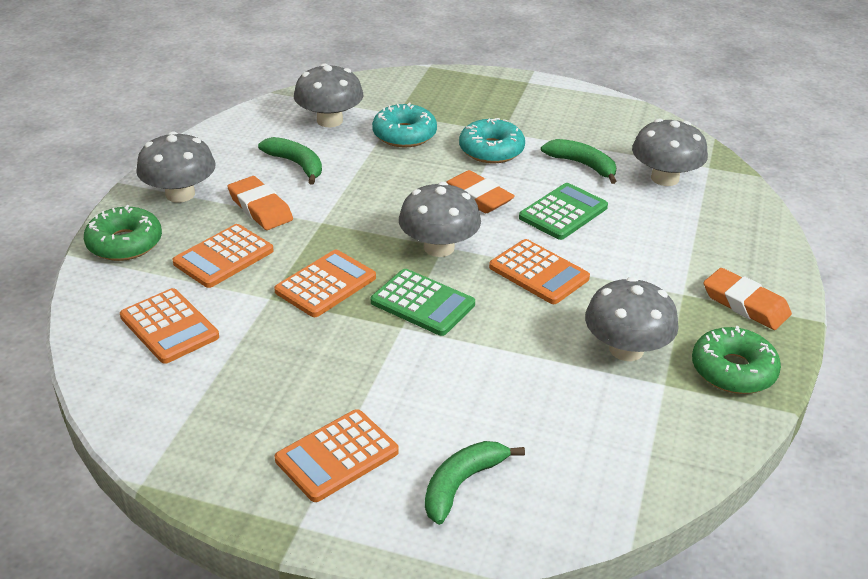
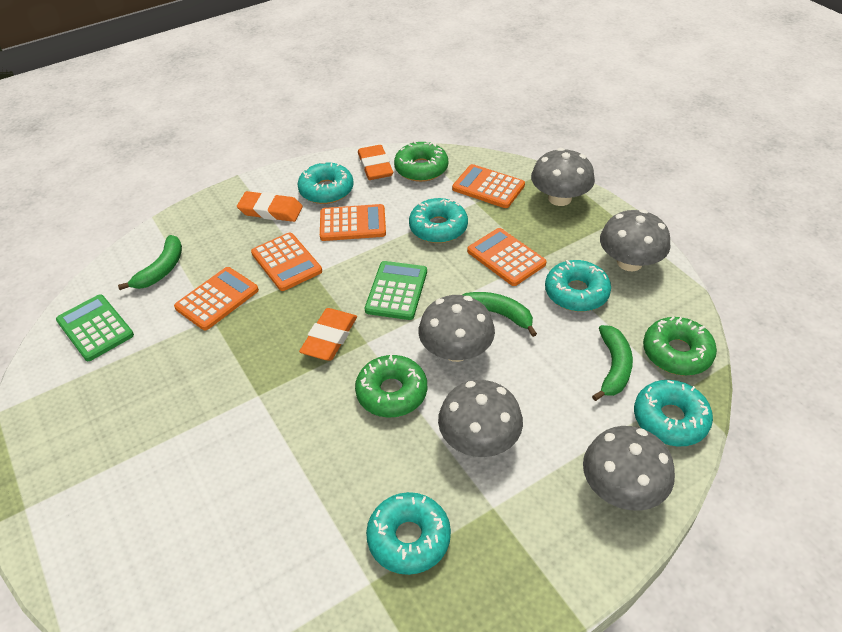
green donut: [84,205,162,261] [692,326,781,394] = 2 -> [355,354,427,418] [394,141,448,182] [643,317,717,376] = 3
turquoise donut: [372,102,437,147] [459,118,525,163] = 2 -> [297,162,354,204] [366,492,451,575] [409,198,468,243] [545,260,611,312] [634,380,713,447] = 5

